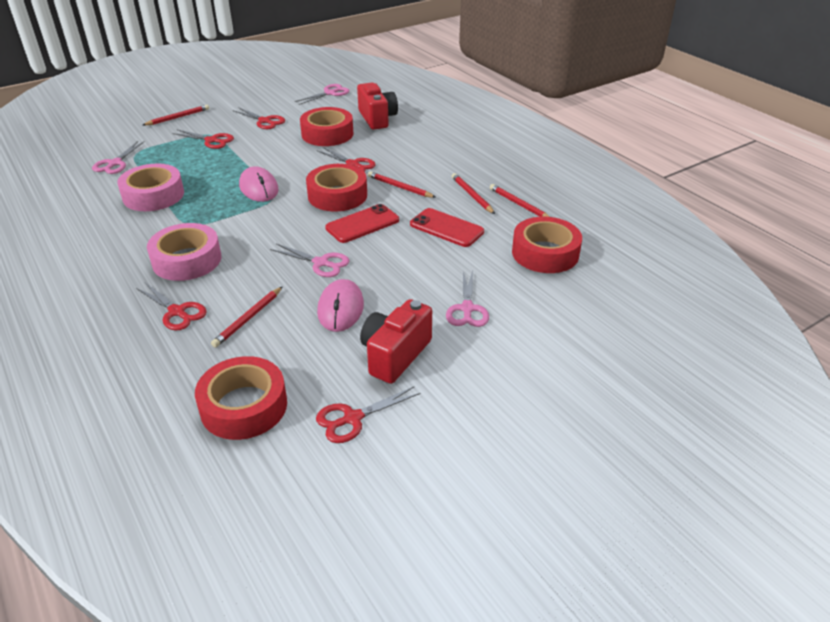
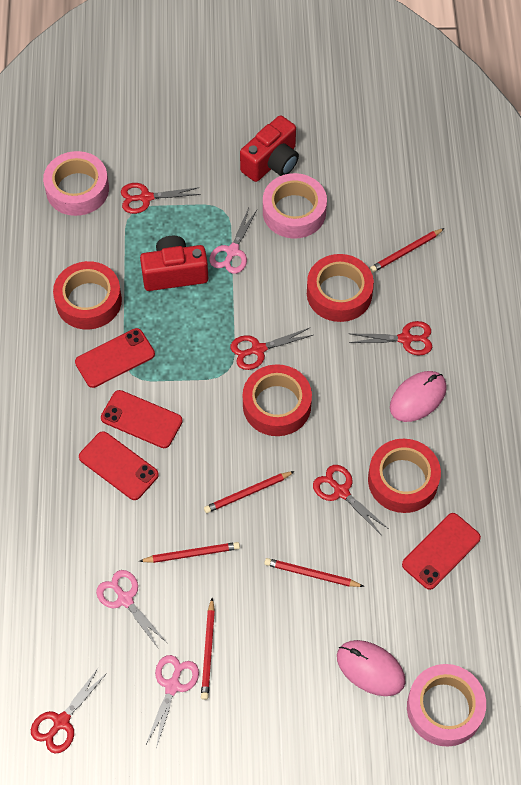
pink scissors: [92,141,145,174] [270,244,350,277] [295,84,350,105] [446,271,489,327] = 4 -> [96,570,167,648] [145,655,199,748] [209,208,258,274] = 3
pink tape: [117,163,184,211] [147,223,221,281] = 2 -> [43,151,109,216] [263,173,327,238] [407,664,486,747] = 3
red phone: [325,204,399,243] [410,208,484,247] = 2 -> [75,328,155,388] [79,431,159,500] [101,390,183,448] [402,513,481,590] = 4

